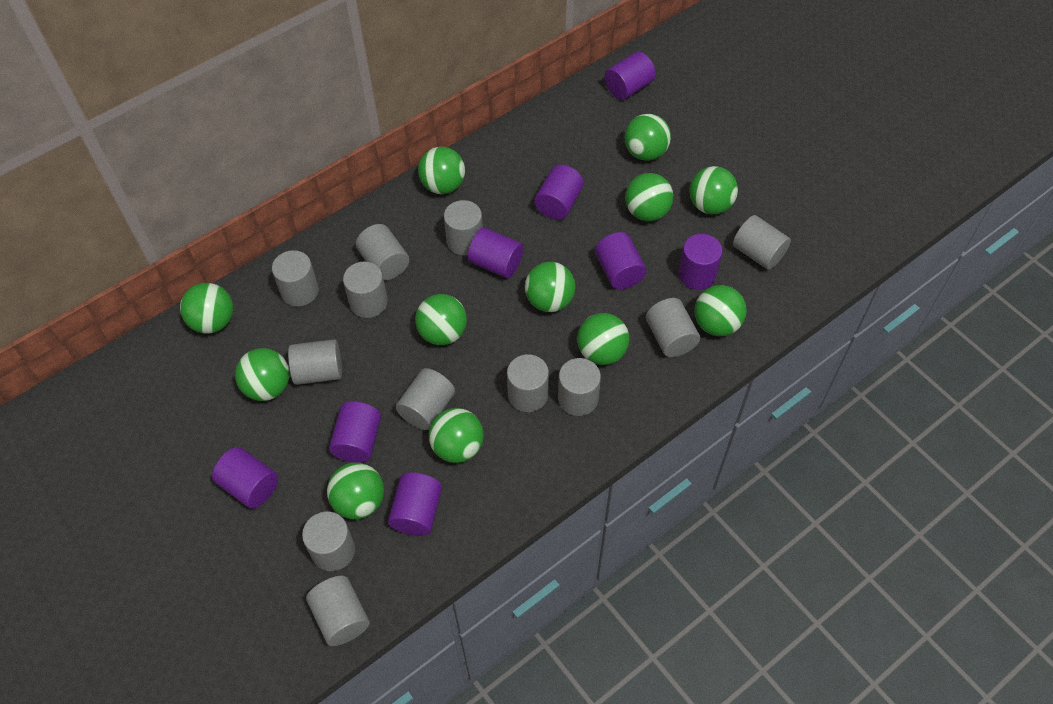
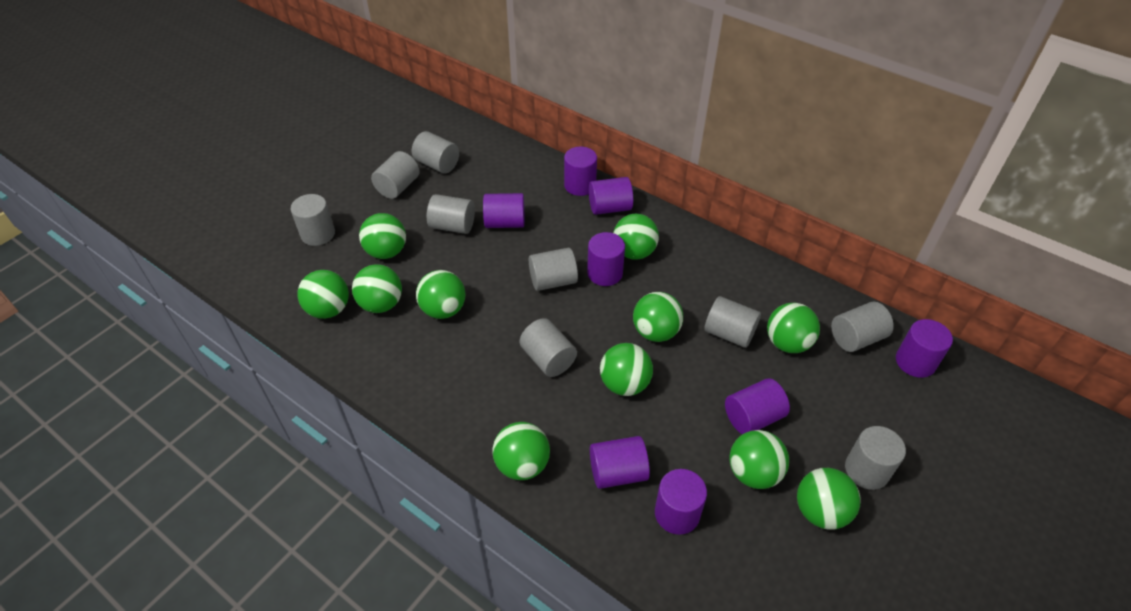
green ball: [180,283,233,334] [235,348,290,401] [327,462,384,519] [415,294,467,345] [418,147,465,194] [429,408,484,463] [525,262,575,312] [577,313,629,365] [625,114,671,161] [625,173,674,221] [689,166,738,215] [694,285,747,336] = 12 -> [297,270,349,319] [352,264,402,313] [359,213,406,259] [416,270,466,319] [492,422,550,480] [600,343,653,396] [613,214,659,260] [633,292,683,342] [729,430,789,489] [767,303,820,353] [797,468,861,530] = 11
grey cylinder: [272,250,319,306] [288,339,342,385] [302,512,355,571] [306,576,370,646] [343,262,388,318] [356,224,409,280] [396,368,455,430] [444,200,483,256] [507,354,549,412] [558,358,601,416] [646,298,700,357] [733,215,791,270] = 12 -> [290,194,335,246] [371,151,420,199] [412,131,459,174] [427,194,475,234] [520,318,577,377] [529,248,578,291] [704,296,761,348] [831,301,894,352] [845,426,906,490] = 9

